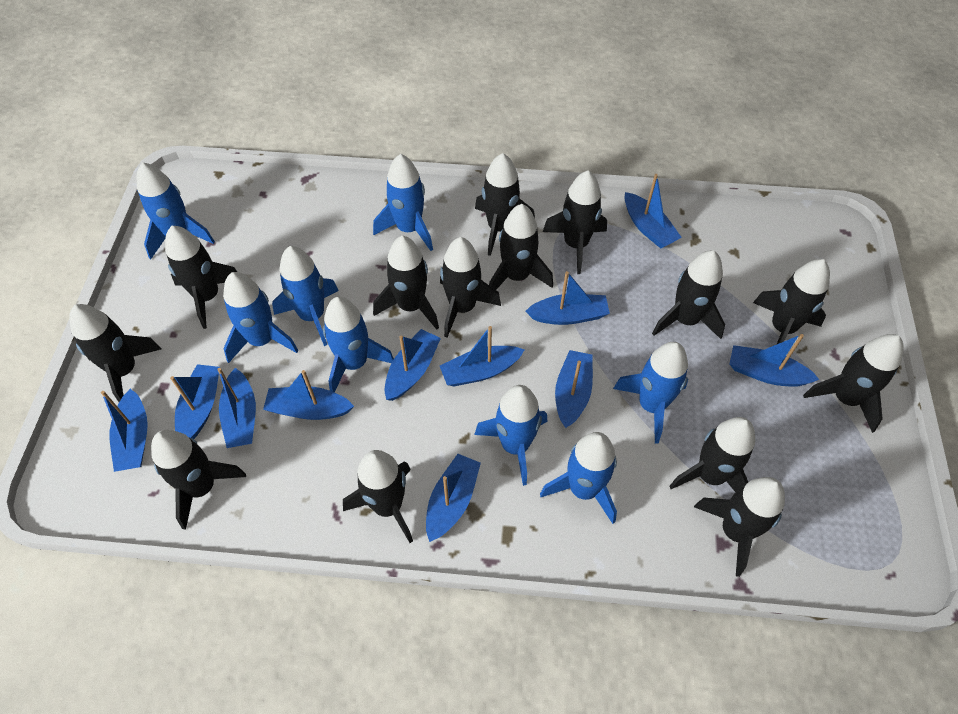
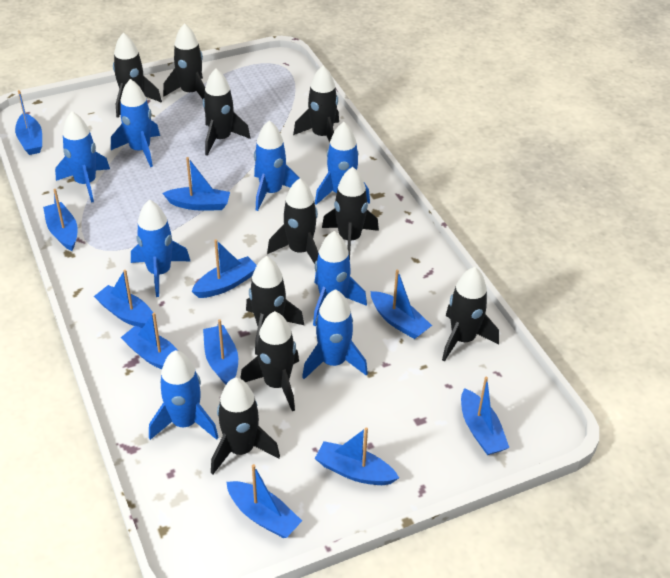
black rocket: [69,304,161,402] [151,430,246,530] [165,226,237,329] [343,450,413,543] [373,236,439,330] [440,237,501,337] [475,153,535,256] [489,204,553,290] [543,170,607,274] [652,250,725,339] [670,417,755,492] [694,477,785,577] [753,259,830,344] [803,334,904,433] = 14 -> [113,33,162,118] [163,23,205,99] [203,69,251,156] [211,378,280,474] [240,311,299,411] [246,256,304,355] [267,178,318,264] [293,66,339,142] [322,167,379,260] [442,267,499,361] = 10

